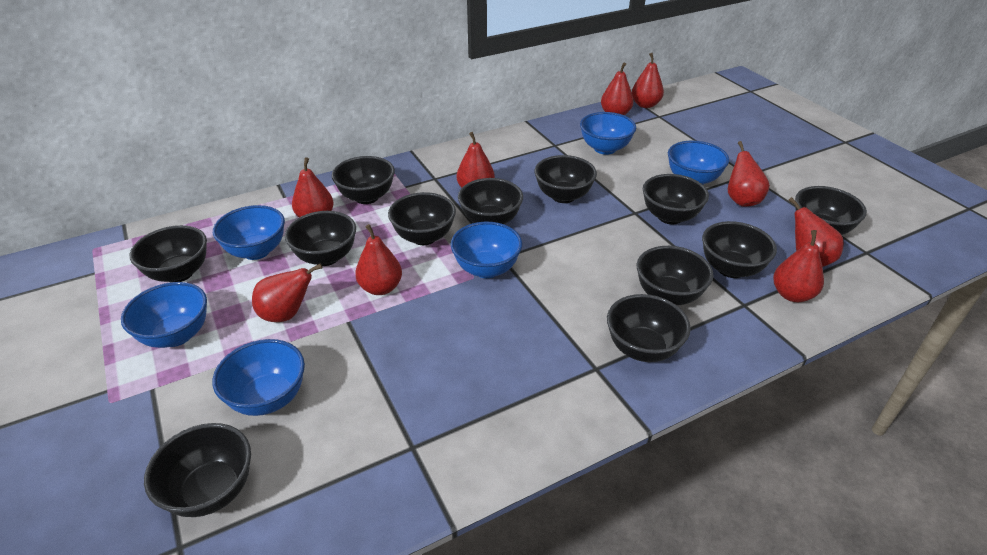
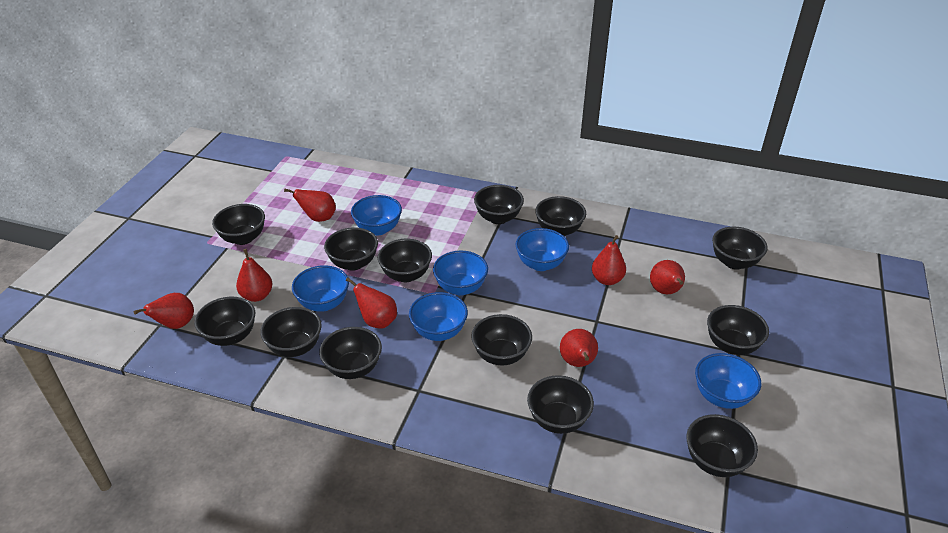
black bowl: [130,225,207,282] [144,423,251,517] [285,211,356,266] [332,156,395,204] [388,192,456,245] [458,178,523,224] [534,155,597,203] [607,294,691,362] [637,246,714,305] [643,174,709,224] [702,221,777,278] [795,186,867,235] = 12 -> [194,297,255,346] [212,204,265,245] [260,307,322,357] [319,327,382,379] [324,227,378,271] [378,239,432,282] [471,314,532,365] [474,185,524,224] [527,375,594,434] [535,196,586,236] [686,414,758,477] [707,305,769,355] [712,227,768,270] = 13
red pear: [252,263,322,322] [292,157,334,217] [355,224,402,295] [457,132,495,188] [601,62,634,115] [632,53,664,108] [728,141,770,206] [773,230,824,302] [788,197,844,267] = 9 -> [133,293,194,329] [236,249,273,302] [284,188,336,222] [346,277,397,329] [560,329,598,367] [592,235,626,285] [650,260,685,294] = 7

